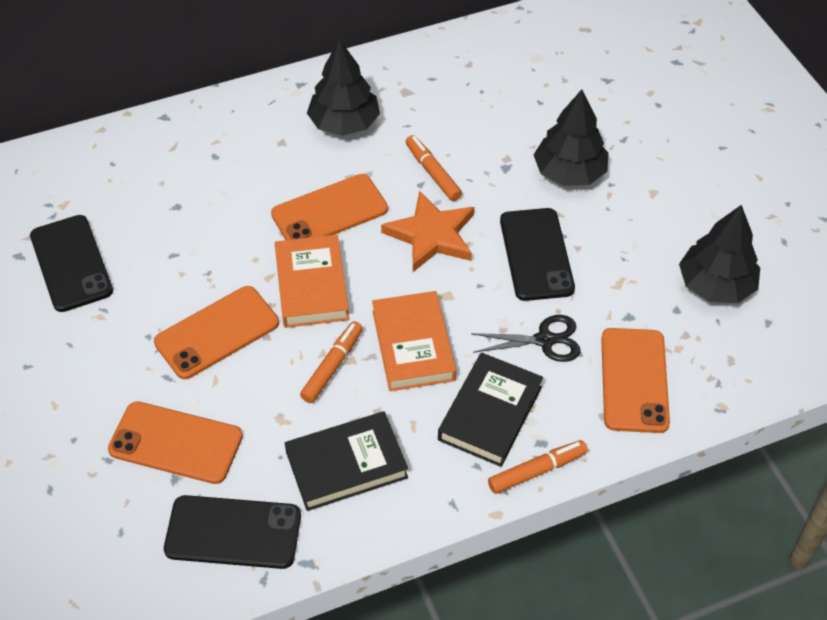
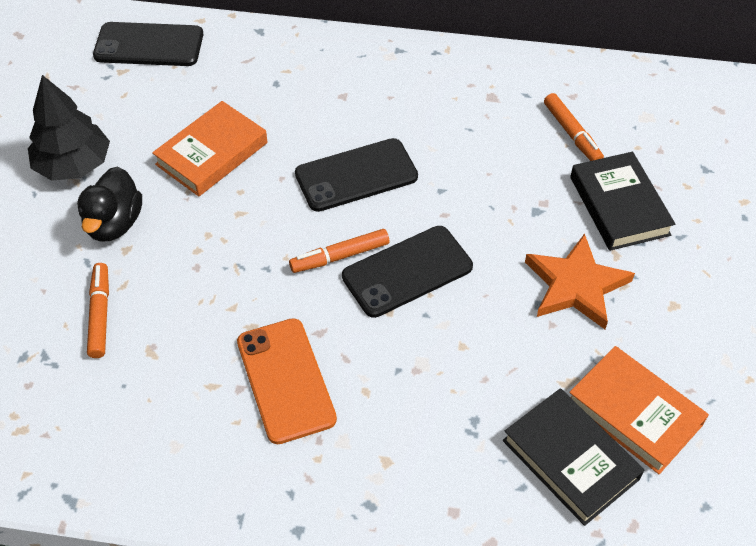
black duck: none = 0 -> [77,166,142,242] = 1
black scissors: [471,315,581,362] = 1 -> none = 0
black tree: [307,39,380,136] [534,89,608,186] [679,205,760,303] = 3 -> [28,75,110,181] = 1
orange phone: [108,401,243,484] [154,286,279,379] [271,174,388,240] [601,328,670,433] = 4 -> [237,318,337,444] = 1

